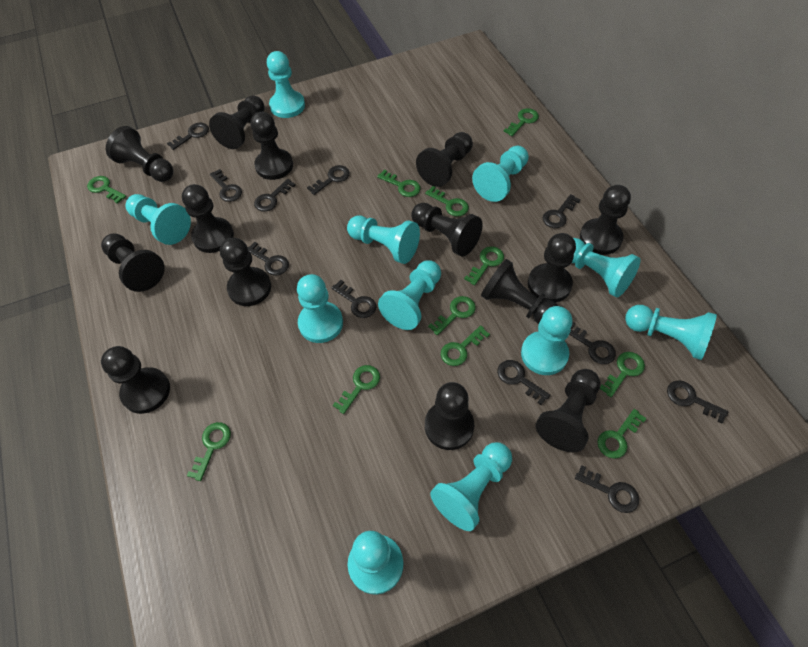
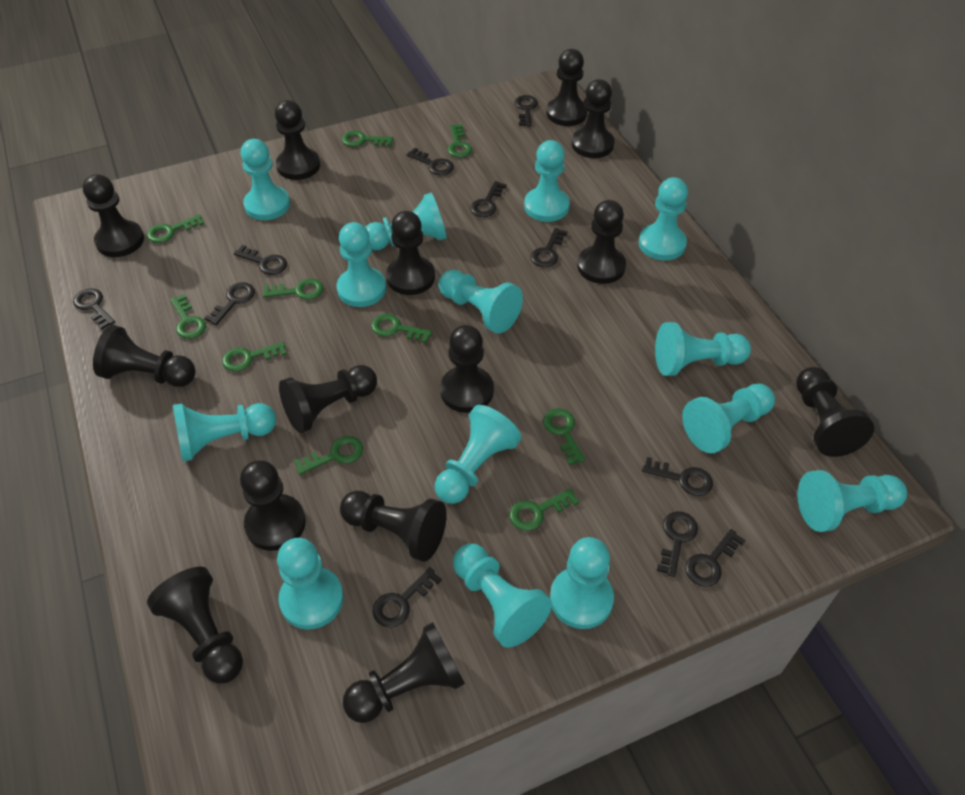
green key: [87,176,126,204] [187,422,231,481] [333,365,380,414] [377,169,421,197] [425,186,469,217] [428,296,476,335] [441,325,490,366] [464,247,504,285] [504,108,539,136] [597,409,647,459] [600,352,645,397] = 11 -> [147,215,204,243] [170,294,206,339] [222,342,287,372] [263,278,324,300] [294,436,363,475] [342,131,394,147] [371,314,432,343] [448,124,472,158] [509,488,579,531] [543,408,585,465] = 10
turquoise pawn: [125,194,191,245] [267,51,305,118] [297,274,343,343] [347,216,420,264] [348,531,403,595] [378,260,441,330] [430,442,512,531] [472,146,529,202] [521,306,573,375] [572,238,641,297] [625,305,717,360] = 11 -> [173,403,276,462] [241,139,290,220] [277,538,344,630] [337,222,386,307] [366,193,447,250] [435,405,521,504] [439,270,523,334] [453,544,552,648] [524,140,570,222] [550,537,614,629] [639,177,688,261] [655,322,751,376] [682,384,775,453] [798,470,907,532] = 14

